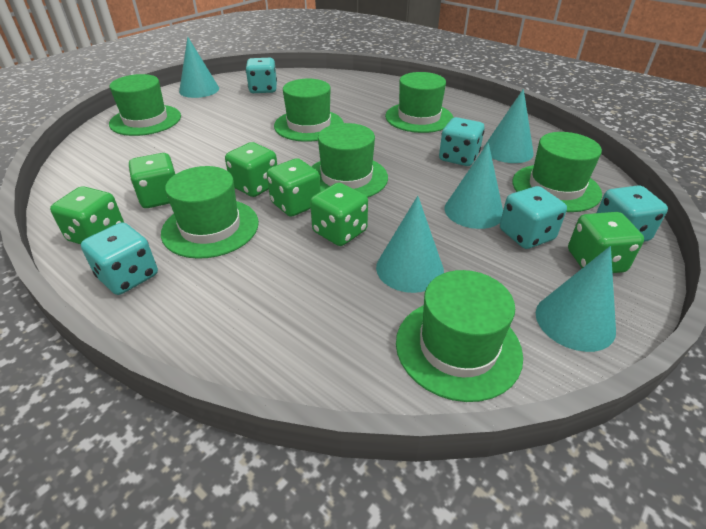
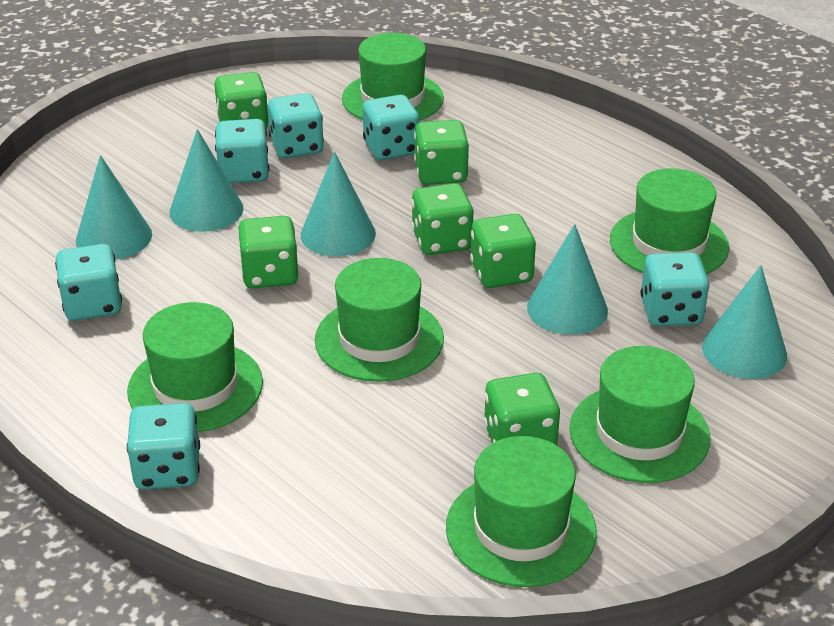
green hat: [109,74,181,136] [161,166,259,259] [274,79,344,142] [311,123,388,198] [385,72,453,133] [396,270,523,402] [512,132,602,212] = 7 -> [127,302,263,432] [315,258,444,382] [342,33,444,121] [446,436,597,587] [570,346,710,483] [610,168,729,274] = 6
turquoise dice: [81,222,158,295] [246,58,277,93] [439,117,485,166] [500,186,567,249] [596,185,668,242] = 5 -> [55,244,122,321] [127,403,200,490] [215,119,269,183] [267,93,324,158] [363,95,420,160] [641,252,709,326] = 6

